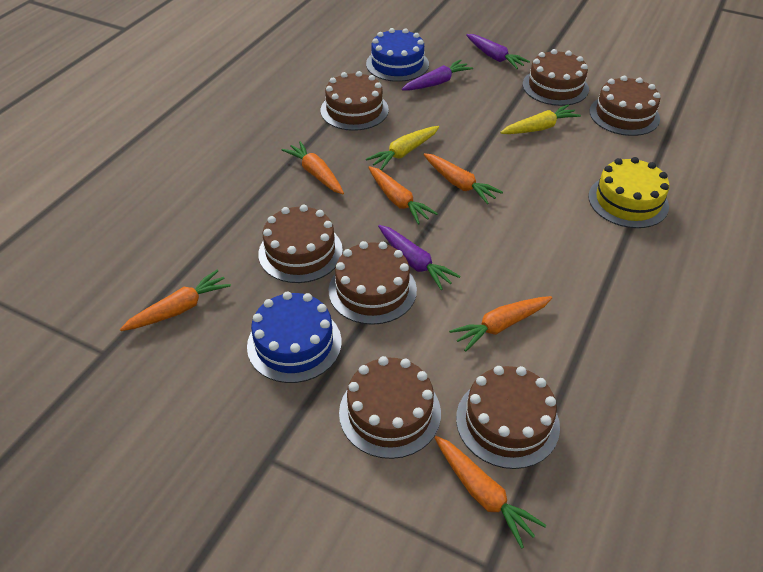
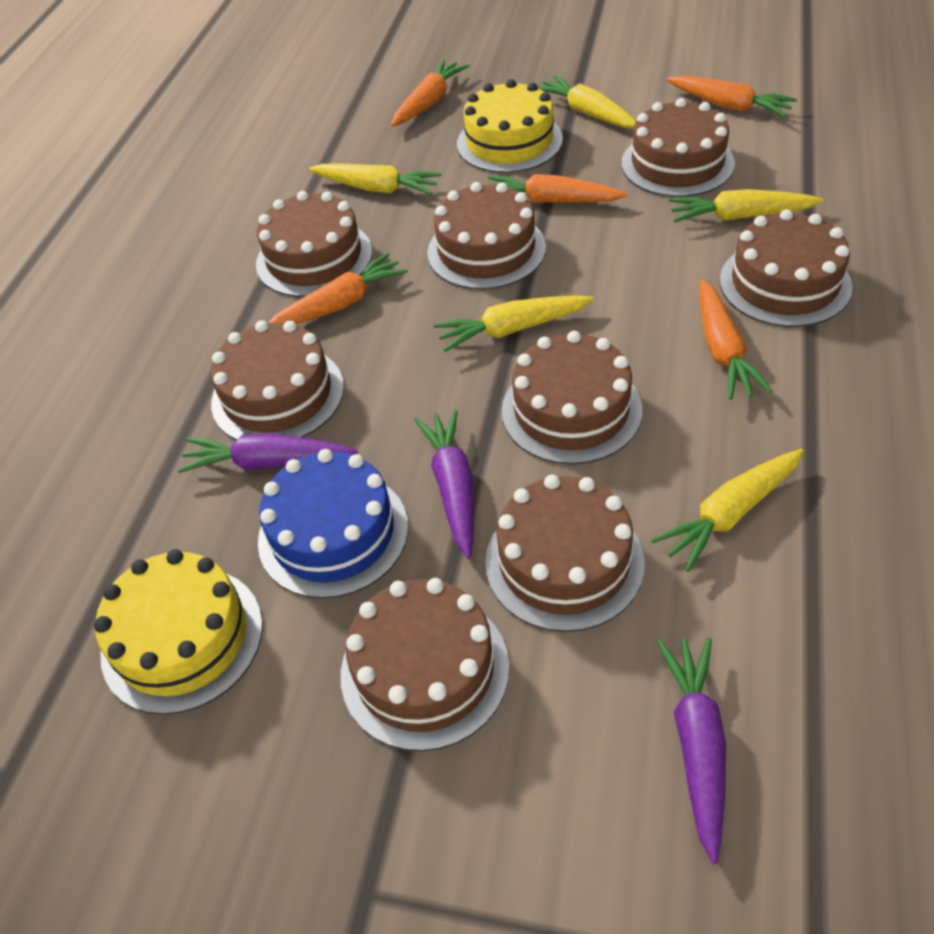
blue cake: [247,291,342,383] [366,28,429,82] = 2 -> [258,449,408,599] = 1
brown cake: [258,205,343,283] [321,71,389,131] [328,241,417,325] [339,356,441,459] [456,366,560,469] [523,49,589,106] [589,76,660,136] = 7 -> [211,320,344,440] [256,191,372,297] [341,578,509,751] [427,182,546,290] [485,475,645,632] [502,331,642,464] [622,98,735,197] [720,209,852,327] = 8
orange carrot: [120,270,231,331] [282,141,344,194] [368,166,438,224] [423,153,503,204] [434,436,546,549] [449,296,552,352] = 6 -> [268,253,408,324] [391,59,469,127] [488,174,628,203] [666,75,797,117] [699,279,773,399] = 5
yellow cake: [588,157,670,228] = 1 -> [94,549,263,715] [457,79,563,173] = 2
yellow carrot: [366,126,439,170] [500,105,581,134] = 2 -> [309,164,442,195] [434,295,594,352] [538,75,636,129] [651,449,804,572] [669,189,824,222] = 5

